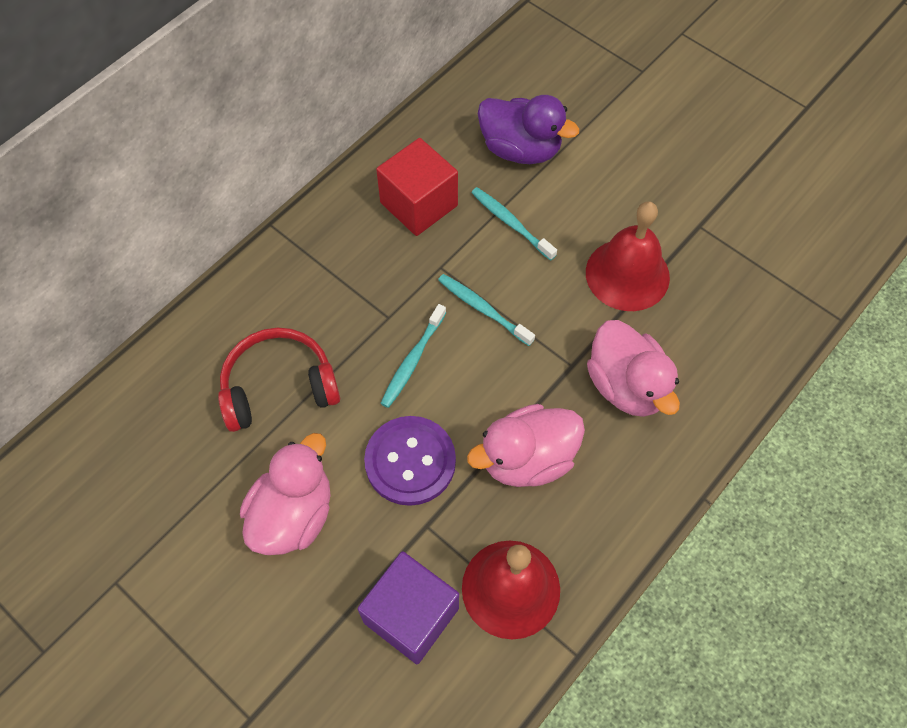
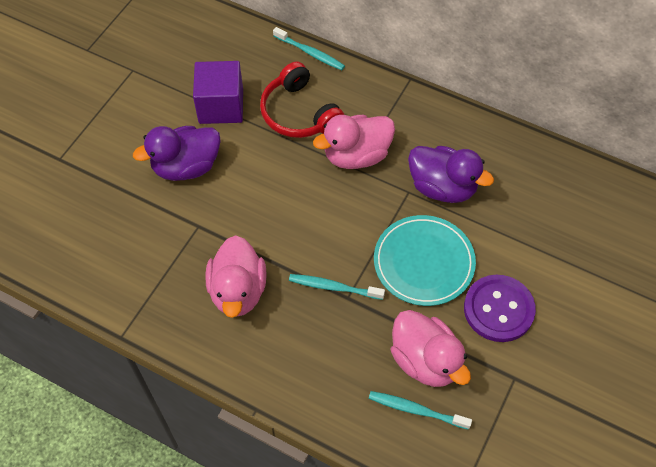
purple duck: [478,95,579,164] = 1 -> [133,126,221,181] [408,146,494,203] = 2
red bell: [462,540,560,640] [586,201,670,311] = 2 -> none = 0
red cube: [376,138,458,236] = 1 -> none = 0
turquoise plate: none = 0 -> [374,215,476,306] = 1

